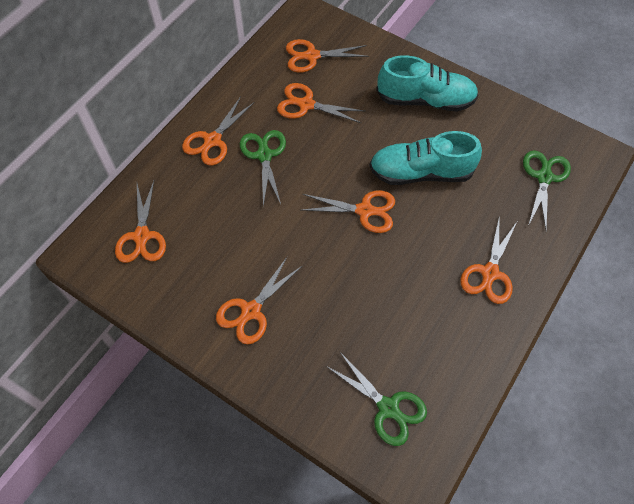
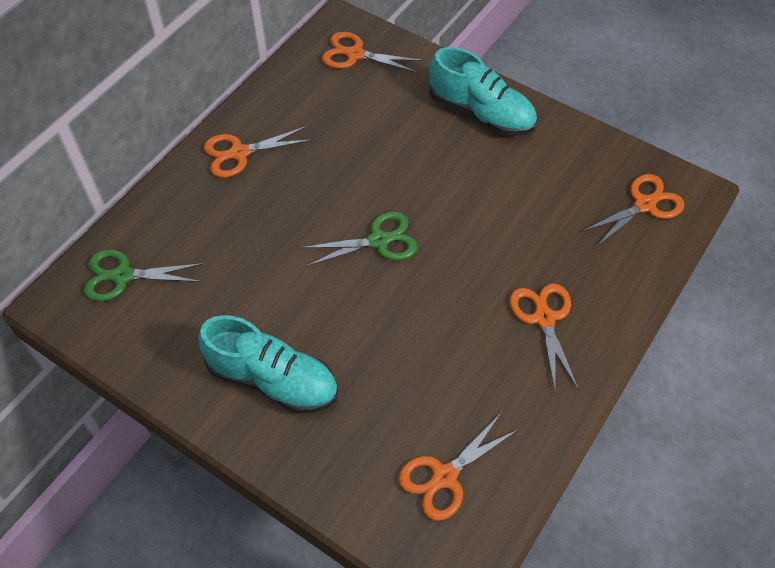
green scissors: [240,130,286,207] [326,351,427,446] [523,150,571,229] = 3 -> [84,249,204,301] [300,212,418,267] = 2
orange scissors: [115,181,166,263] [182,96,254,166] [216,256,302,344] [277,83,364,123] [286,39,369,73] [302,190,395,233] [460,215,517,304] = 7 -> [203,126,312,178] [322,32,423,73] [398,412,519,521] [509,283,579,393] [581,174,684,247] = 5

